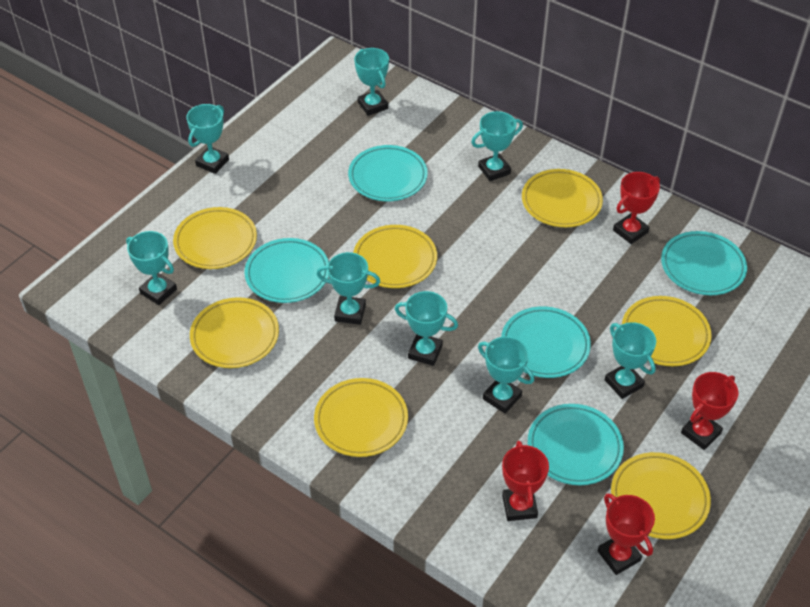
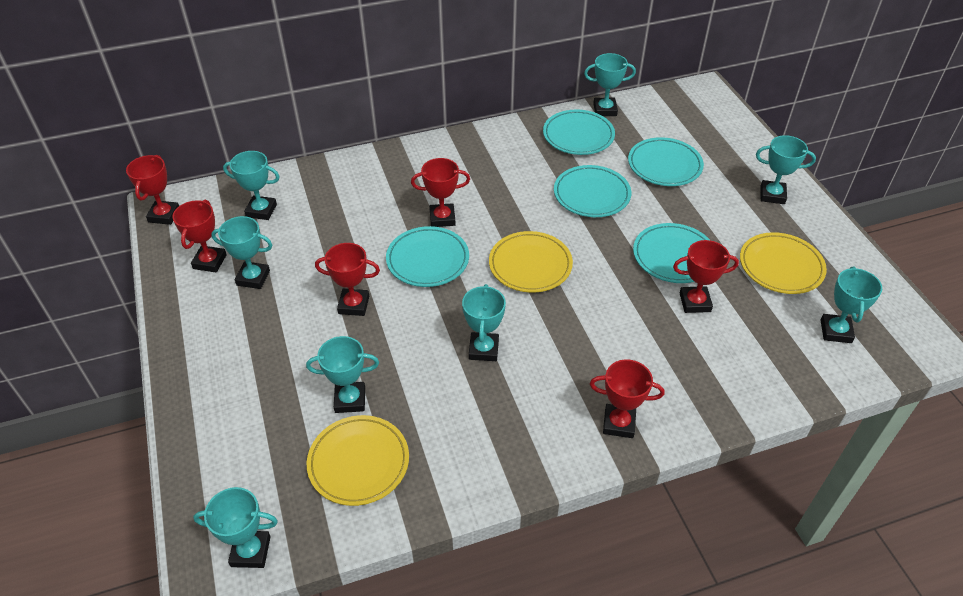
red trophy: [502,441,549,521] [597,493,655,575] [613,172,660,244] [681,372,739,450] = 4 -> [126,155,179,225] [173,200,227,273] [315,243,380,316] [411,158,470,227] [590,359,665,438] [673,240,739,313] = 6
yellow plate: [173,207,257,269] [190,297,279,368] [314,378,408,457] [353,225,437,288] [522,169,603,227] [611,452,711,539] [622,296,712,366] = 7 -> [307,415,409,506] [489,231,573,293] [740,232,827,294] = 3

